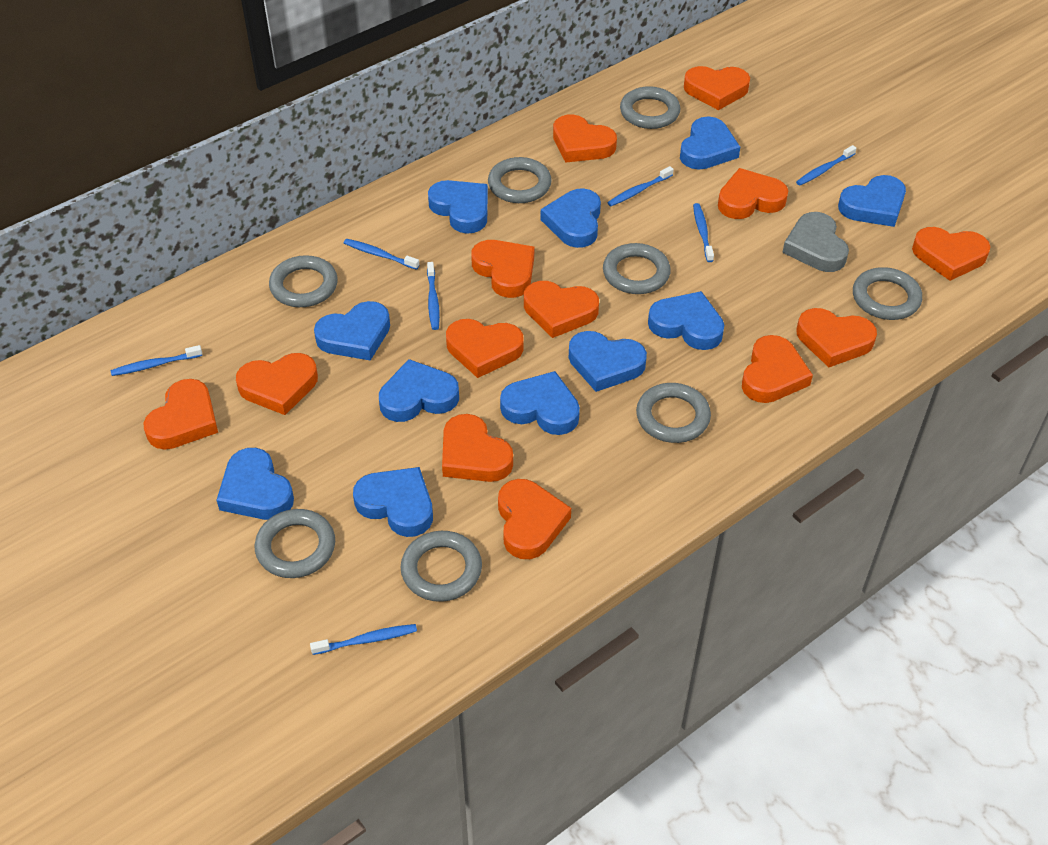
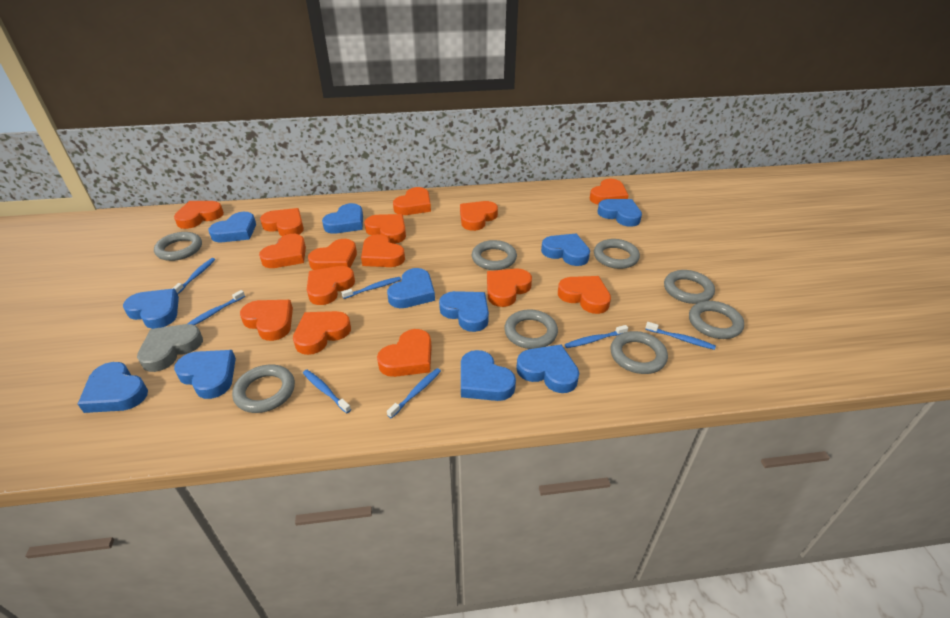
orange heart: [144,379,218,450] [236,353,318,415] [442,414,513,482] [446,319,524,378] [471,240,534,298] [498,479,571,559] [524,281,599,338] [553,114,617,163] [684,66,750,110] [718,168,788,219] [742,335,813,403] [796,308,877,367] [912,227,990,281] = 13 -> [174,201,224,229] [240,300,293,341] [259,234,306,268] [260,208,304,236] [293,311,351,355] [307,266,355,305] [308,239,357,270] [361,234,405,267] [364,214,406,244] [377,329,432,377] [393,187,431,215] [460,201,498,231] [487,269,532,307] [558,276,611,314] [590,179,629,205] = 15

